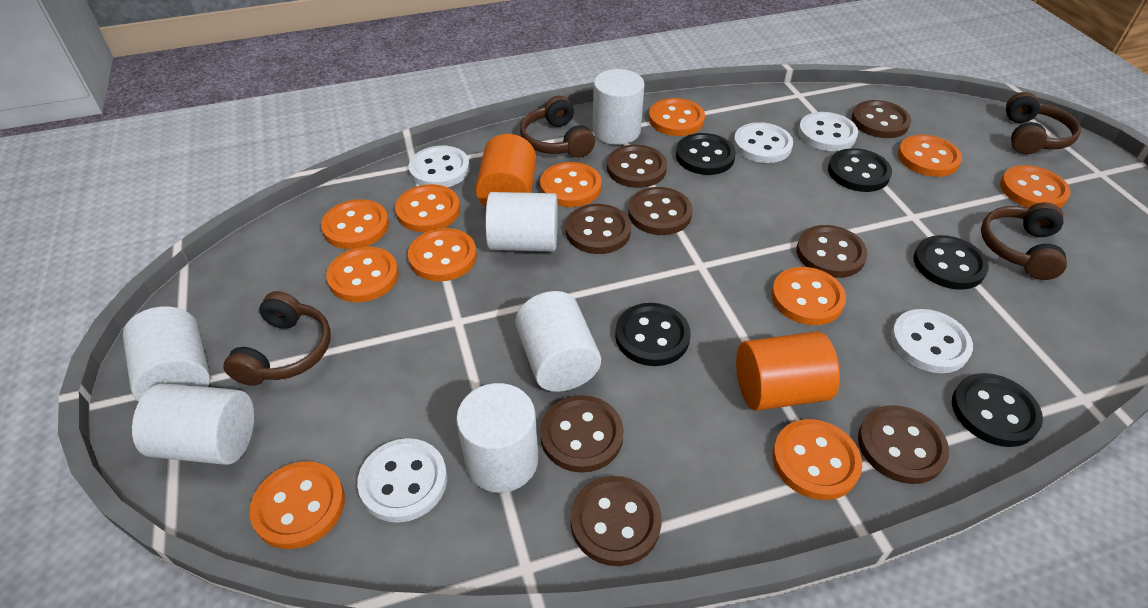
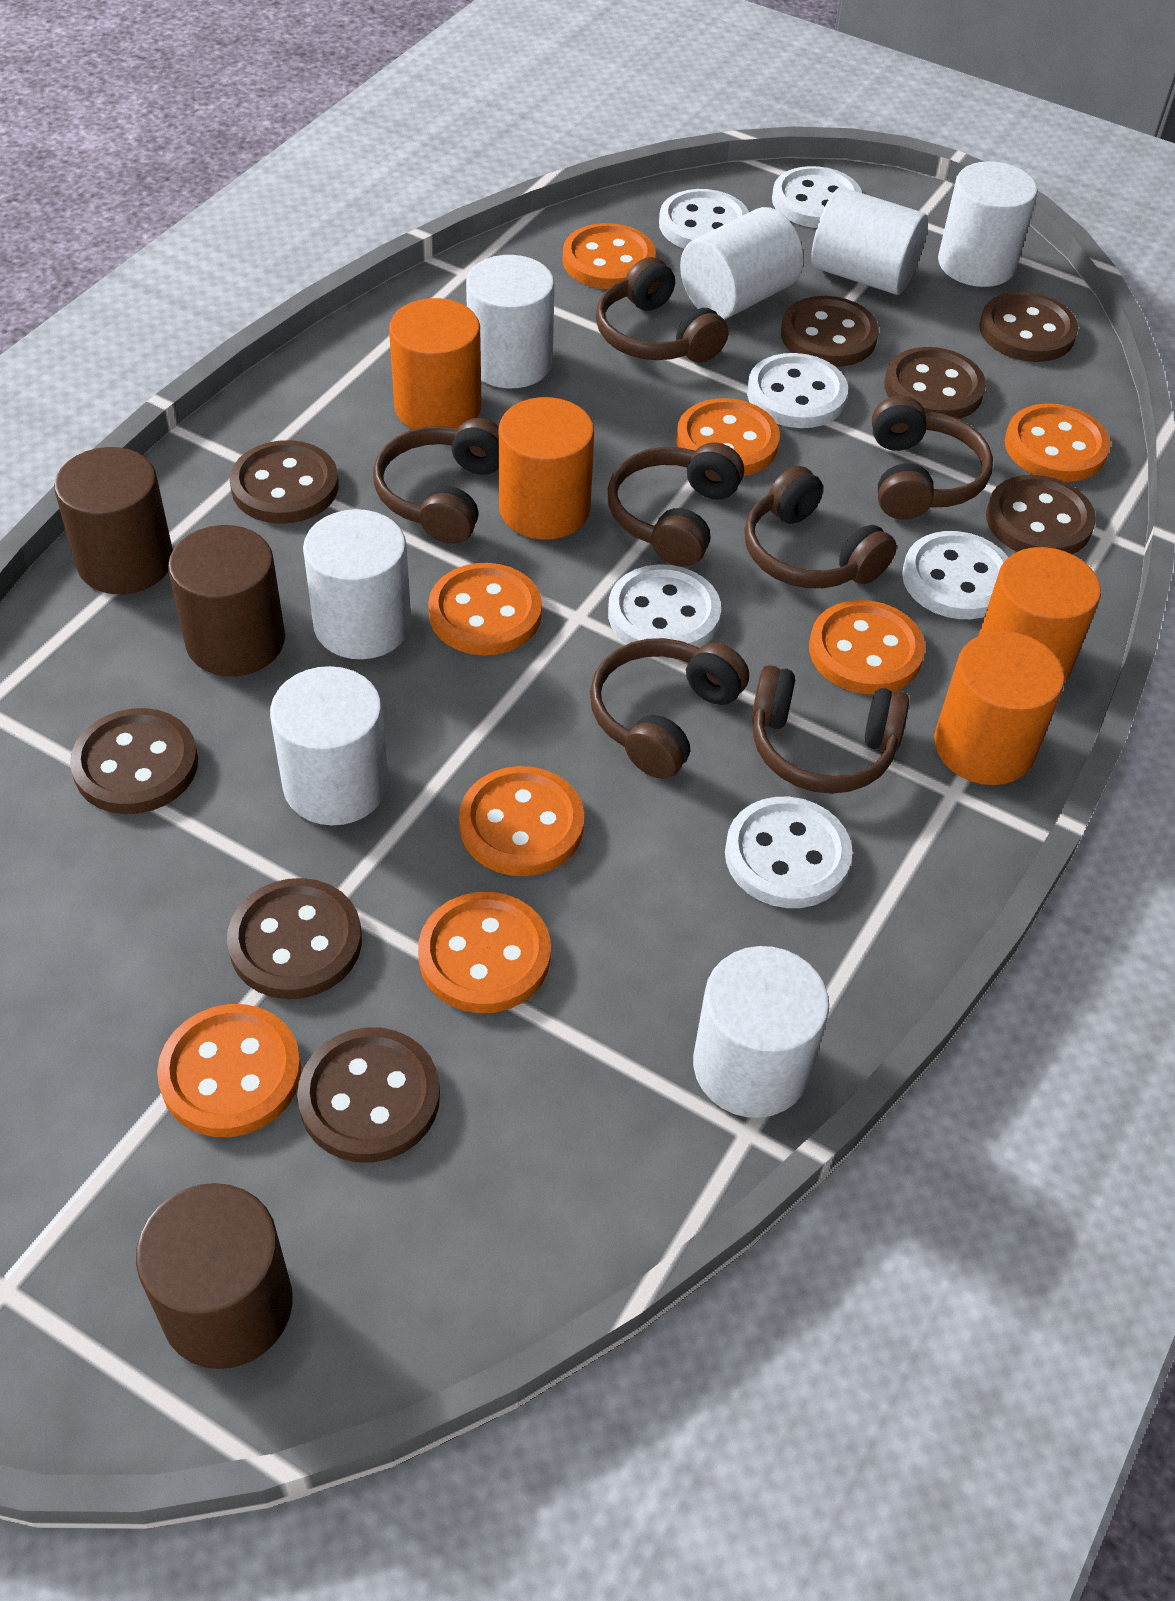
black button: [615,303,691,366] [676,133,736,175] [828,148,892,192] [913,235,989,290] [952,373,1043,447] = 5 -> none = 0
brown cylinder: none = 0 -> [54,447,173,594] [136,1183,293,1369] [168,525,285,676] = 3
brown headphones: [223,291,331,386] [520,96,595,158] [981,202,1067,280] [1006,92,1081,154] = 4 -> [373,418,499,544] [590,638,749,779] [596,257,729,362] [607,442,744,567] [744,466,897,588] [752,665,909,794] [872,396,993,520] = 7
orange button: [249,461,345,549] [321,199,389,249] [326,247,399,302] [395,184,460,232] [408,228,477,282] [540,162,602,207] [649,98,705,136] [771,267,846,325] [772,419,862,500] [898,135,962,177] [1000,165,1071,208] = 11 -> [157,1004,301,1137] [418,892,551,1013] [428,563,542,656] [459,766,584,876] [563,223,656,289] [676,398,780,476] [809,600,925,695] [1005,403,1111,482] = 8
orange cylinder: [475,134,536,208] [736,331,840,411] = 2 -> [389,298,481,429] [499,397,594,540] [934,631,1065,785] [978,547,1101,683] = 4
white button: [357,438,447,523] [409,146,470,187] [733,122,793,163] [798,112,858,151] [891,309,973,373] = 5 -> [608,564,721,648] [659,189,749,249] [725,797,853,908] [747,353,848,428] [772,166,862,228] [902,531,1008,619] = 6
white cylinder: [123,306,210,402] [132,383,254,465] [456,383,538,493] [485,192,558,252] [515,291,601,392] [593,69,645,145] = 6 -> [270,666,389,825] [303,509,411,659] [466,255,555,388] [680,207,803,319] [693,946,829,1118] [811,187,928,295] [938,161,1038,287] = 7

